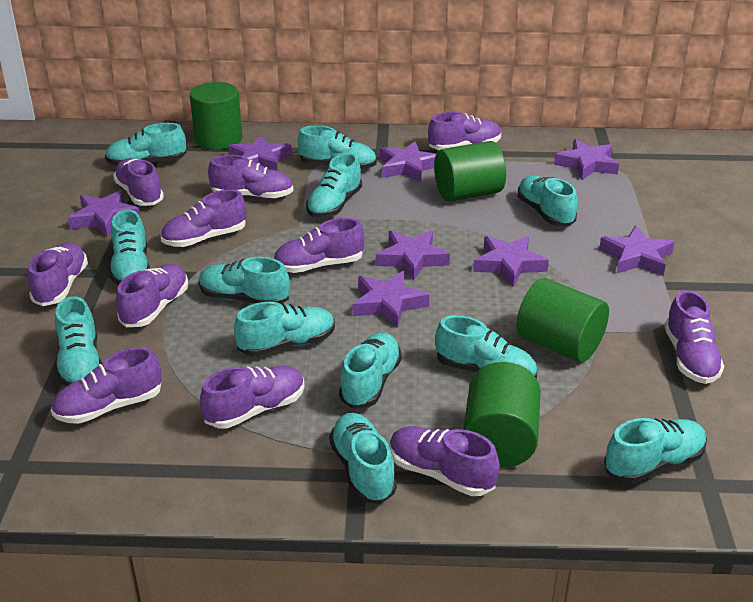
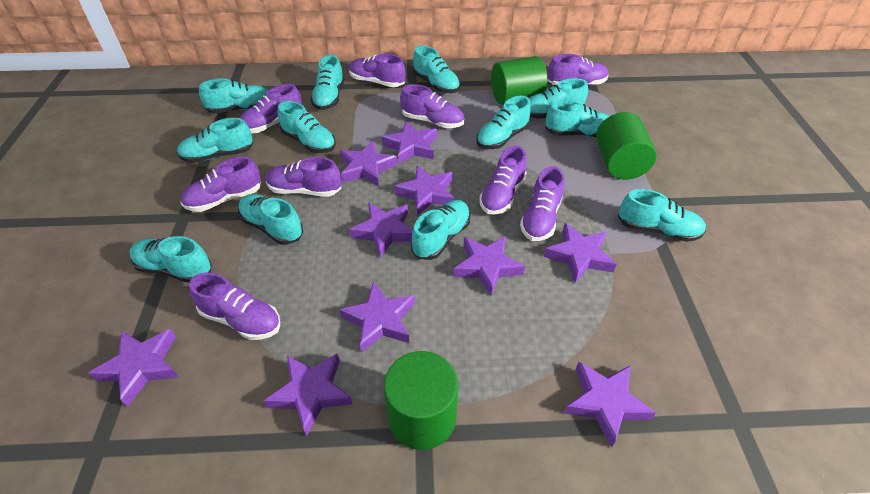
green cylinder: [190,82,242,149] [434,141,506,202] [463,362,541,467] [516,278,609,362] = 4 -> [384,351,458,450] [491,56,548,105] [596,112,657,180] = 3
purple shoe: [28,242,88,306] [51,347,162,424] [113,158,164,206] [116,264,188,327] [161,189,246,247] [200,366,305,429] [208,155,294,199] [274,218,365,273] [390,426,500,496] [428,112,501,150] [664,290,724,384] = 11 -> [180,157,261,212] [189,273,280,340] [240,84,302,133] [266,157,341,197] [349,53,406,87] [400,84,464,128] [479,145,527,215] [520,166,564,241] [548,54,609,86] = 9
purple star: [68,190,141,237] [228,135,292,171] [353,271,430,328] [376,230,450,281] [380,141,436,182] [473,236,549,287] [554,139,619,180] [599,226,675,276] = 8 -> [88,329,178,407] [264,353,353,436] [339,282,415,353] [340,141,397,187] [349,203,413,258] [382,121,437,164] [394,165,455,216] [453,236,525,296] [544,223,617,283] [564,362,656,448] = 10

